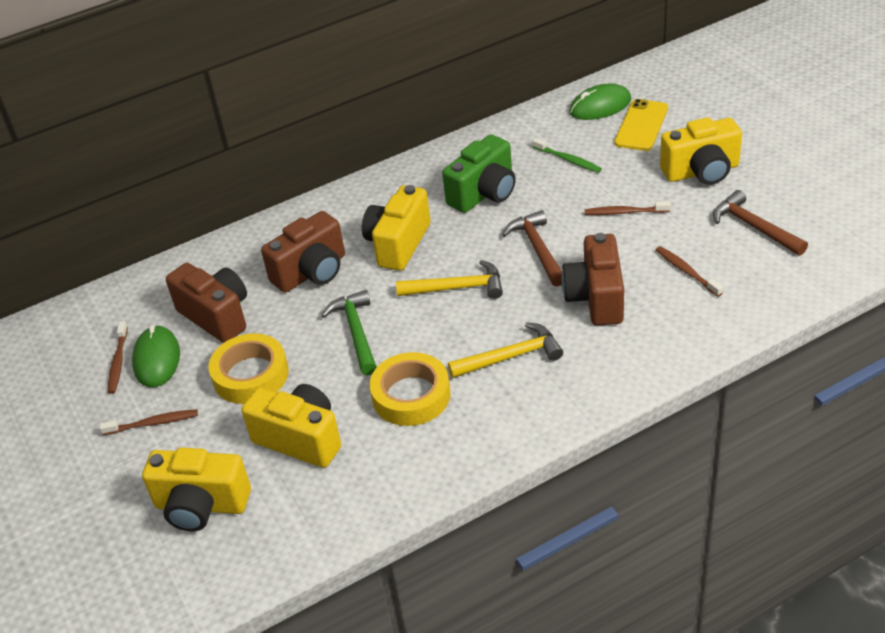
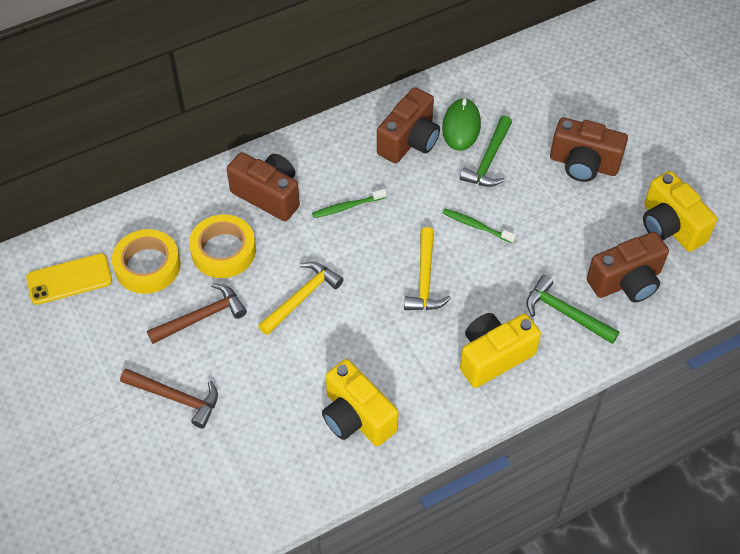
brown camera: [166,263,247,343] [261,211,345,293] [562,233,624,325] = 3 -> [227,152,300,221] [377,87,440,163] [550,117,628,182] [587,232,669,303] = 4
brown toothbrush: [100,409,198,435] [108,321,128,394] [585,201,670,215] [656,246,723,297] = 4 -> none = 0
green camera: [442,134,516,213] = 1 -> none = 0
green hammer: [321,290,377,375] = 1 -> [460,116,512,187] [526,275,620,344] = 2
green mouse: [132,325,180,387] [569,83,631,120] = 2 -> [442,98,481,151] = 1
green toothbrush: [532,138,602,173] = 1 -> [312,189,387,218] [443,208,516,243] = 2
yellow camera: [142,448,251,531] [241,384,341,468] [362,185,430,271] [660,117,742,185] = 4 -> [322,359,399,446] [460,313,541,388] [643,171,717,252] = 3

